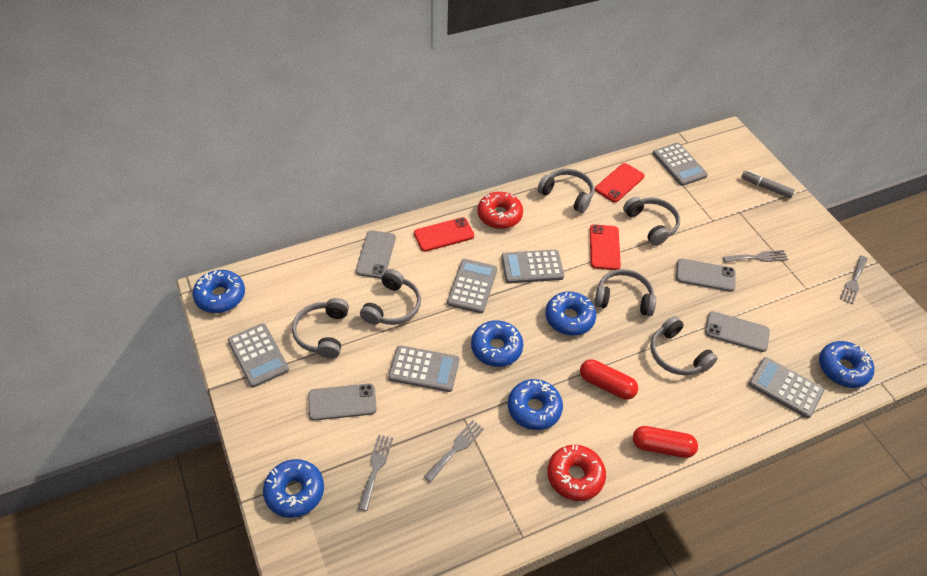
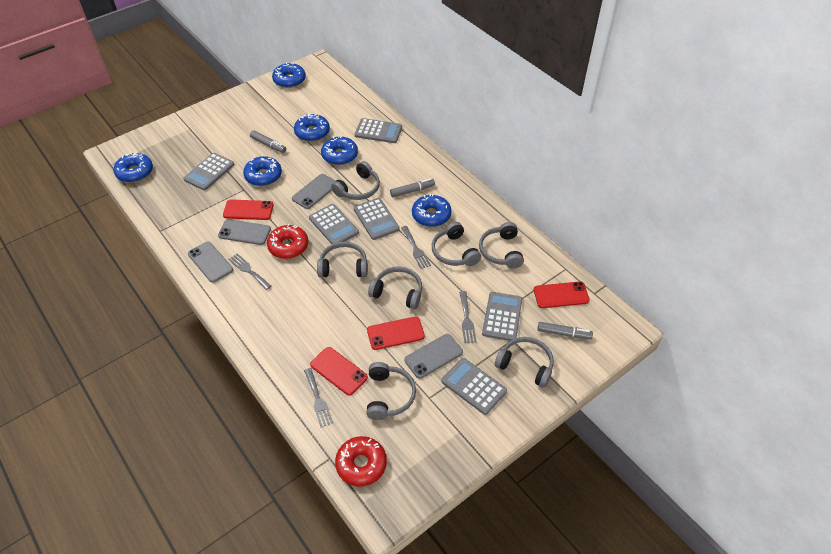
grey headphones: [292,298,349,359] [360,269,421,325] [537,169,594,213] [595,269,656,316] [623,197,680,246] [650,316,718,375] = 6 -> [317,242,368,277] [331,161,380,200] [366,362,416,420] [368,266,422,309] [432,222,481,266] [479,222,524,269] [495,337,554,388] = 7
grey marker: [741,170,795,198] = 1 -> [250,130,286,153] [390,178,435,197] [537,322,593,339] = 3
red capsule: [580,359,638,400] [633,426,698,458] = 2 -> none = 0
red phone: [414,217,474,252] [590,224,621,270] [595,163,645,202] = 3 -> [223,199,274,220] [310,347,368,395] [367,317,425,350] [534,281,590,308] = 4

